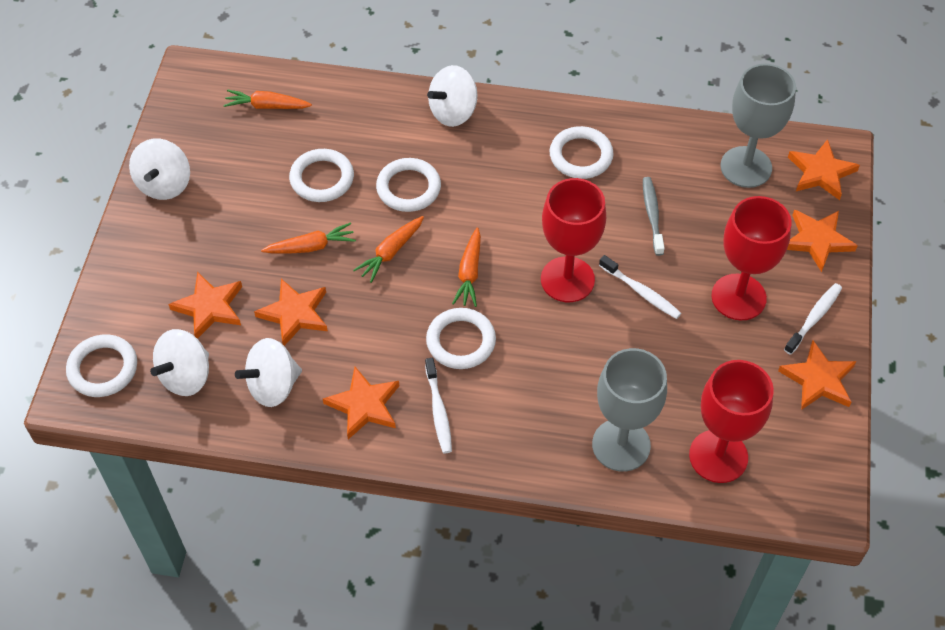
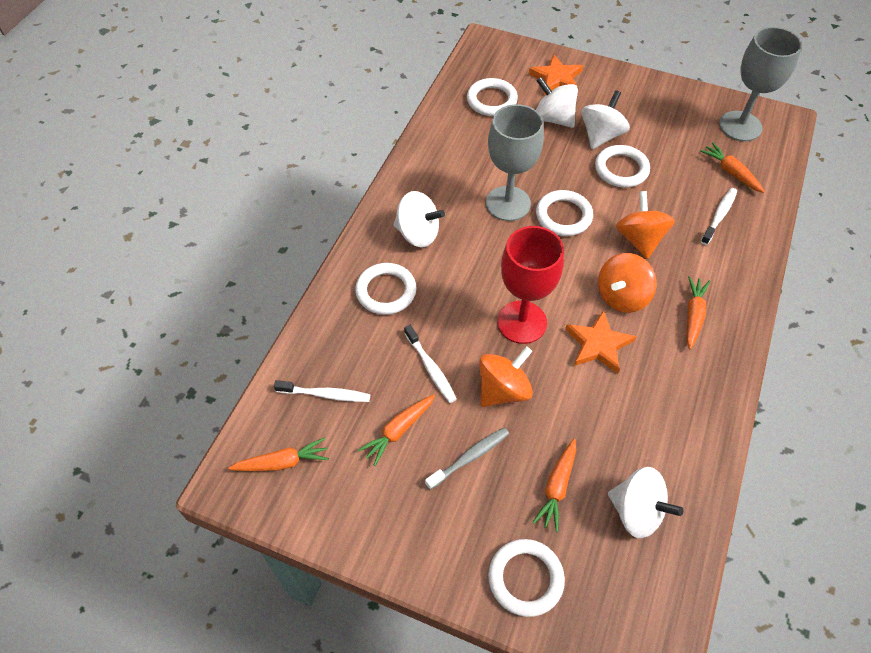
orange carrot: [223,89,312,109] [261,222,356,254] [353,216,424,283] [452,227,481,307] = 4 -> [228,437,329,471] [358,394,435,466] [532,439,576,532] [686,276,711,349] [700,142,765,193] = 5
orange spinning top: none = 0 -> [479,346,533,407] [598,253,656,313] [616,191,675,259] = 3
orange star: [168,272,242,339] [254,279,328,346] [323,367,399,439] [778,340,857,410] [787,209,858,272] [788,139,860,200] = 6 -> [529,54,583,95] [565,310,636,374] = 2
red goblet: [541,178,606,302] [689,360,774,483] [711,196,792,320] = 3 -> [497,226,564,344] = 1

